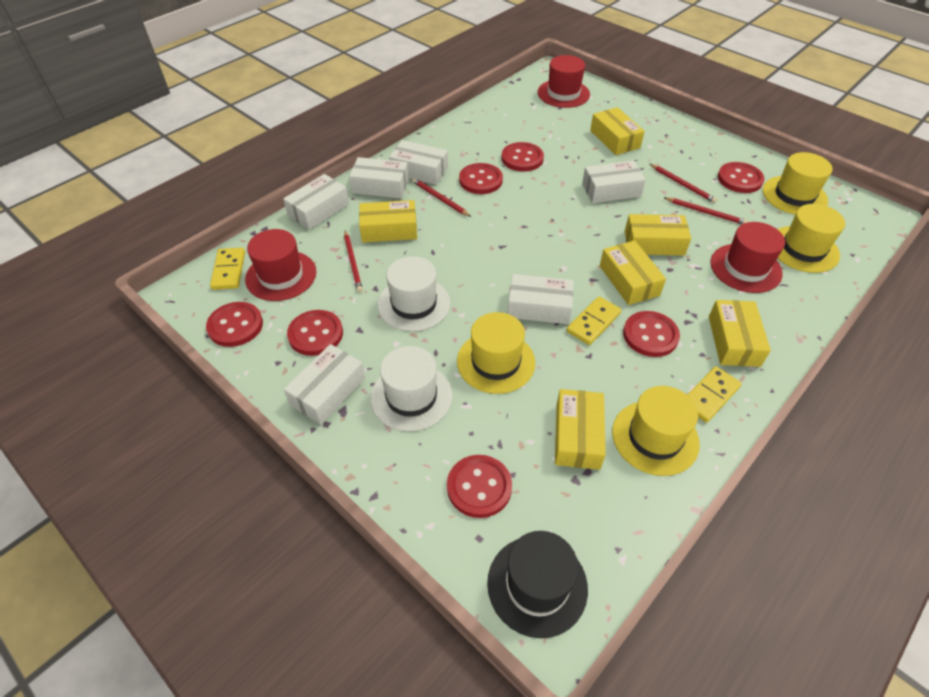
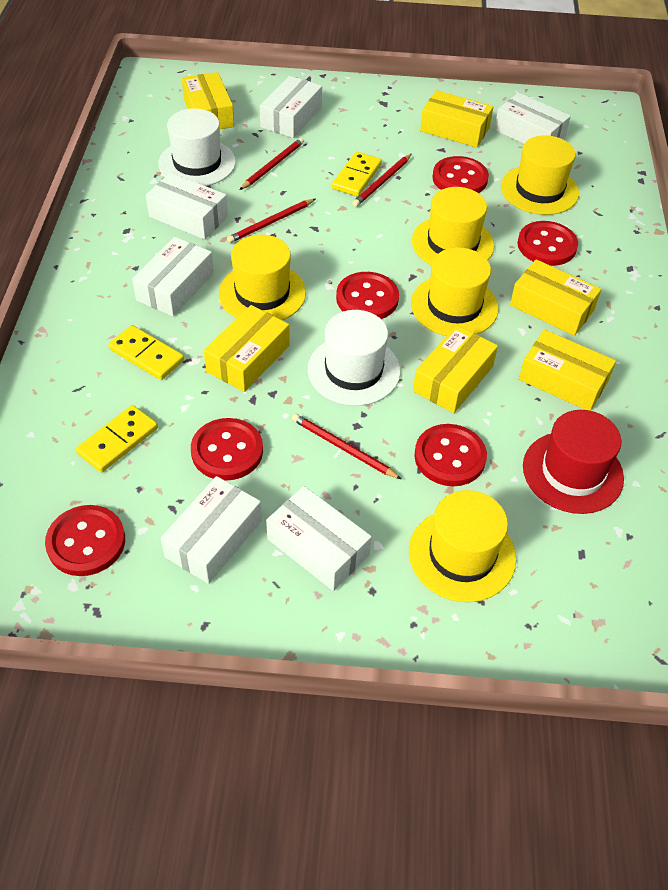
black hat: [487,531,588,638] = 1 -> none = 0
red button: [206,302,263,347] [287,310,343,356] [447,455,512,518] [459,163,503,194] [501,142,544,172] [623,311,680,357] [718,162,764,193] = 7 -> [45,505,125,576] [191,418,263,481] [336,272,399,319] [414,424,487,486] [432,156,489,193] [517,221,578,266] = 6
red hat: [245,229,316,301] [538,55,590,108] [711,222,785,293] = 3 -> [523,410,624,514] = 1
yellow hat: [457,312,535,394] [612,386,700,476] [763,152,833,215] [777,204,845,273] = 4 -> [219,235,306,320] [409,490,516,602] [411,247,499,336] [412,187,494,265] [501,135,579,215] = 5

